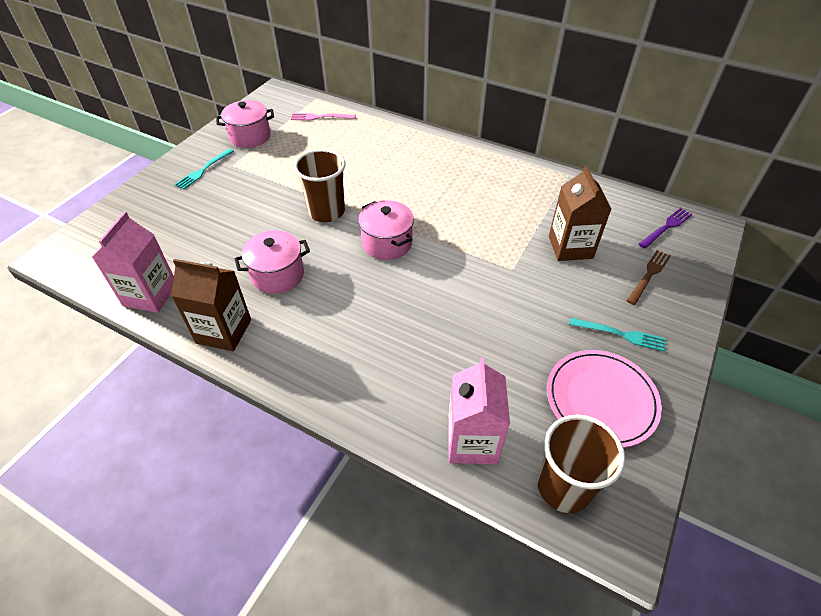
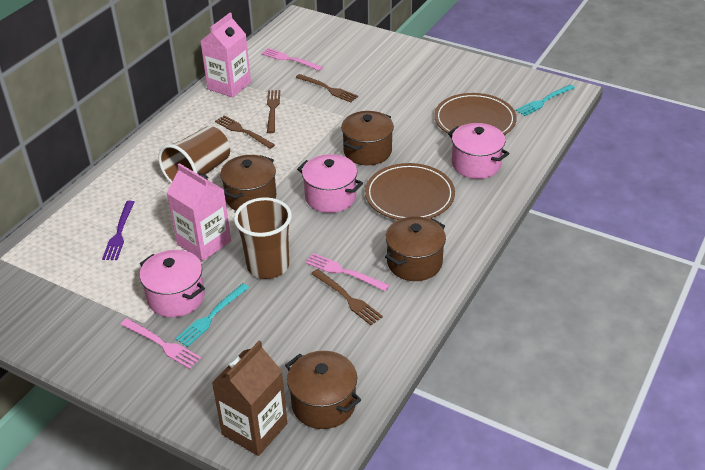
brown carton: [171,259,251,351] [549,165,611,261] = 2 -> [212,341,287,456] = 1
brown fork: [626,250,671,305] = 1 -> [215,115,275,149] [267,90,280,133] [295,74,358,102] [311,269,383,325] = 4
brown plate: none = 0 -> [365,163,455,220] [434,93,517,135] = 2
brown pot: none = 0 -> [220,155,276,211] [285,351,361,429] [341,111,394,165] [385,216,446,281] = 4
pink fork: [291,113,356,120] = 1 -> [120,318,201,369] [261,48,323,71] [305,253,390,291] = 3
pink plate: [547,350,662,448] = 1 -> none = 0

